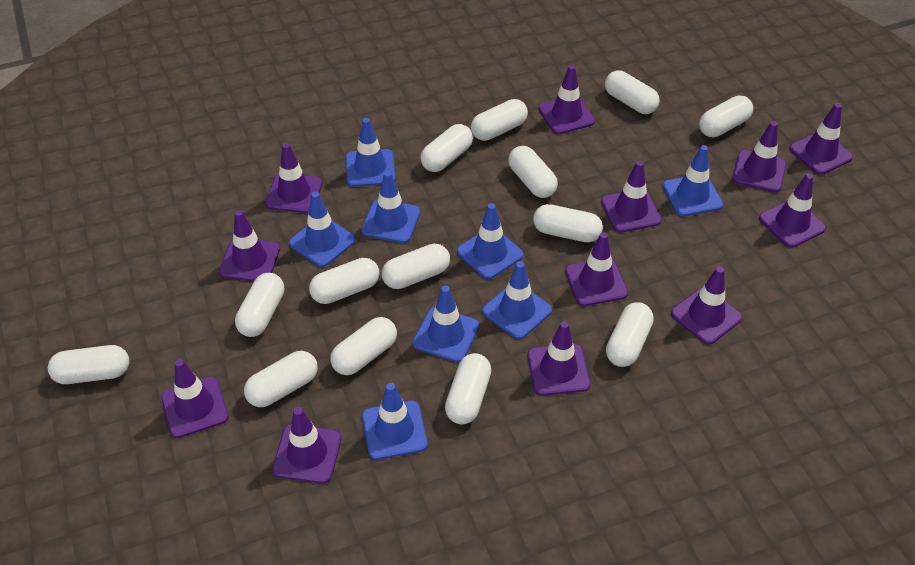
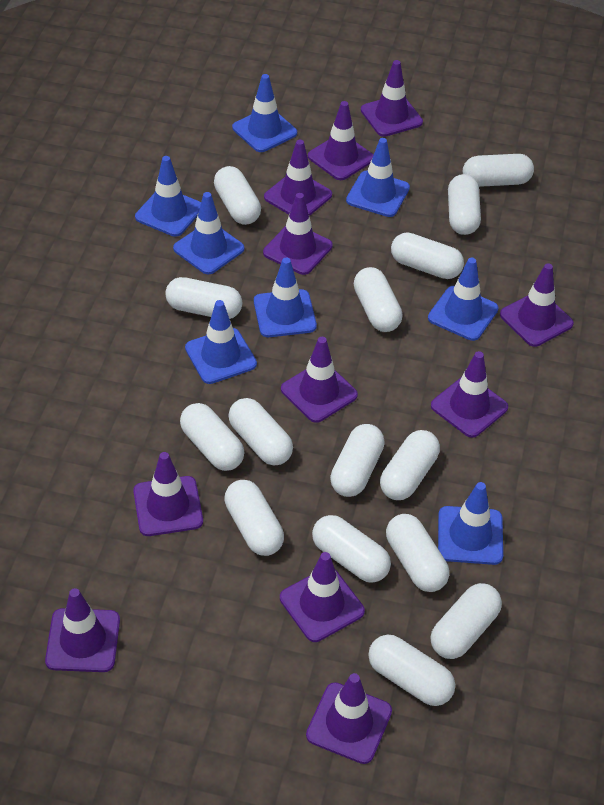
purple traffic cone: [161,359,229,438] [219,210,280,281] [265,143,322,213] [272,407,342,483] [528,321,591,396] [539,65,595,134] [565,232,628,306] [601,161,662,233] [671,266,742,344] [732,121,786,192] [759,173,826,248] [789,103,853,175] = 12 -> [45,588,120,672] [133,452,203,536] [263,193,333,275] [264,140,332,216] [280,552,365,642] [281,337,358,423] [306,673,392,764] [308,101,373,180] [361,60,423,137] [431,351,508,438] [500,263,574,347] = 11
white capsule: [48,345,129,384] [235,273,284,337] [244,351,318,407] [309,258,380,304] [330,317,397,375] [382,244,450,289] [420,124,473,172] [445,353,491,425] [471,99,528,141] [508,146,558,198] [533,204,603,242] [605,71,660,114] [606,302,654,367] [699,95,753,137] = 14 -> [165,277,242,319] [180,403,244,471] [214,166,261,225] [224,480,284,556] [228,398,293,465] [312,515,391,583] [330,424,385,497] [354,267,403,332] [368,635,455,706] [380,430,440,500] [386,514,449,592] [391,232,464,279] [431,583,502,659] [448,174,481,235] [463,154,534,187] = 15

